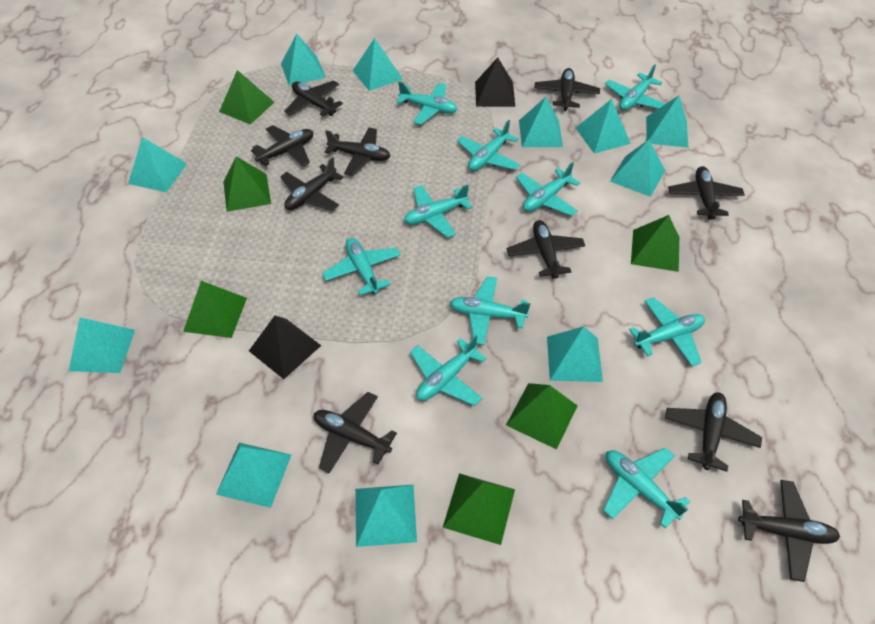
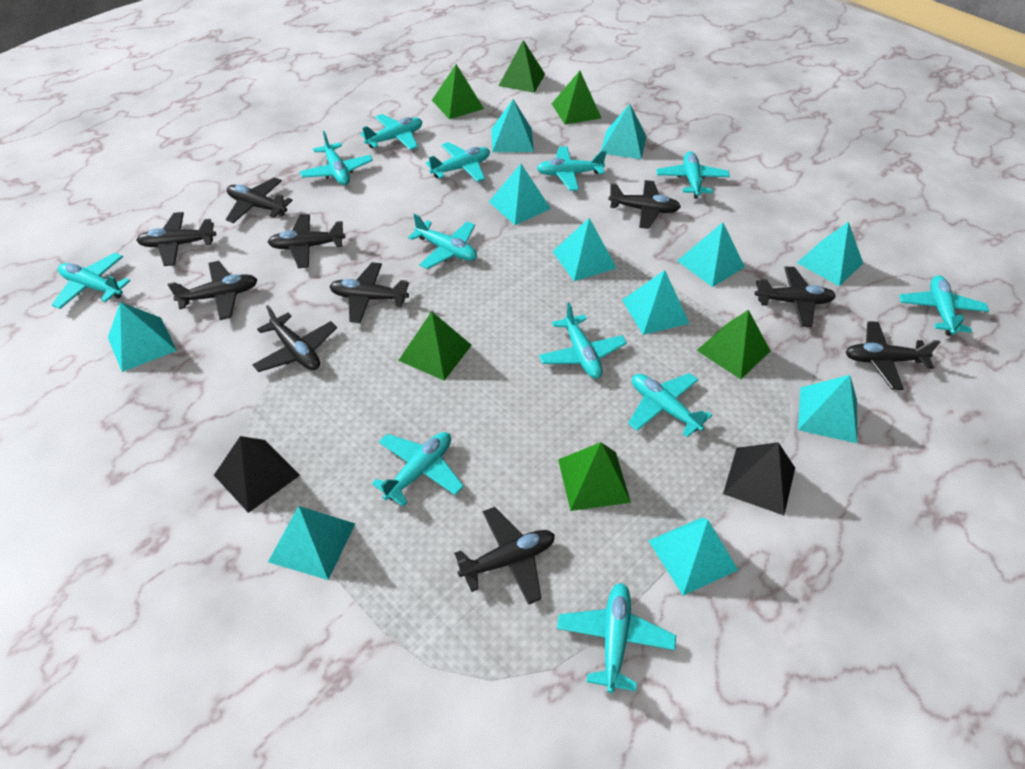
turquoise plane: [322,238,401,295] [396,81,458,125] [404,185,473,238] [410,335,487,406] [450,276,531,345] [457,120,520,171] [516,162,580,216] [603,448,691,528] [605,64,665,110] [629,297,705,367] = 10 -> [51,253,131,309] [300,131,373,185] [360,114,422,150] [372,432,464,506] [408,214,477,269] [426,142,490,182] [537,146,607,191] [539,303,627,379] [557,583,676,693] [628,373,712,437] [656,151,730,198] [899,275,989,336] = 12

